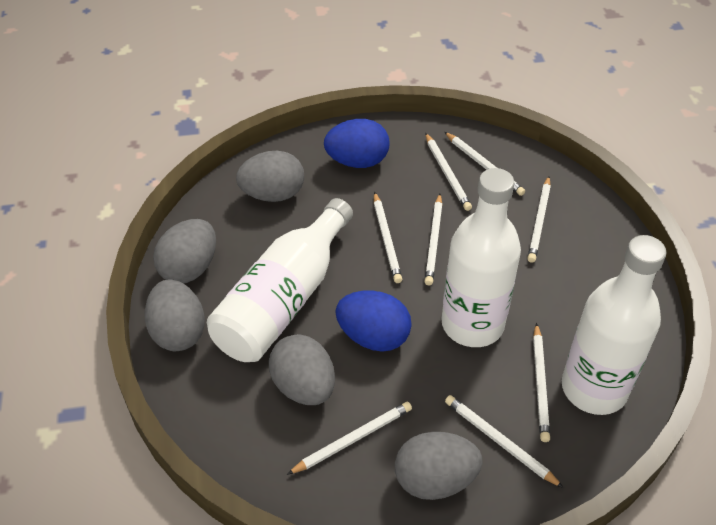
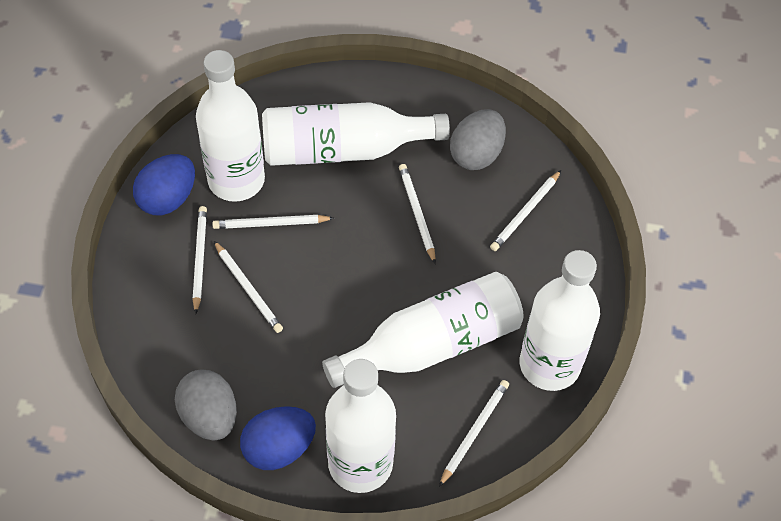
grey egg: [145,279,205,351] [153,219,216,283] [236,151,304,202] [269,334,335,405] [395,432,482,500] = 5 -> [175,370,237,440] [450,109,506,170] = 2
white bottle: [207,198,353,362] [442,168,521,347] [562,235,666,415] = 3 -> [196,50,265,202] [262,102,450,166] [322,272,523,388] [325,359,396,493] [520,250,600,391] = 5
white pencil: [287,402,412,475] [374,192,402,283] [424,194,443,286] [425,133,472,211] [445,132,525,196] [445,395,564,488] [527,176,551,263] [533,323,550,442] = 8 -> [192,206,207,314] [212,215,334,229] [214,241,283,333] [399,164,436,263] [439,380,509,487] [490,170,561,251] = 6

